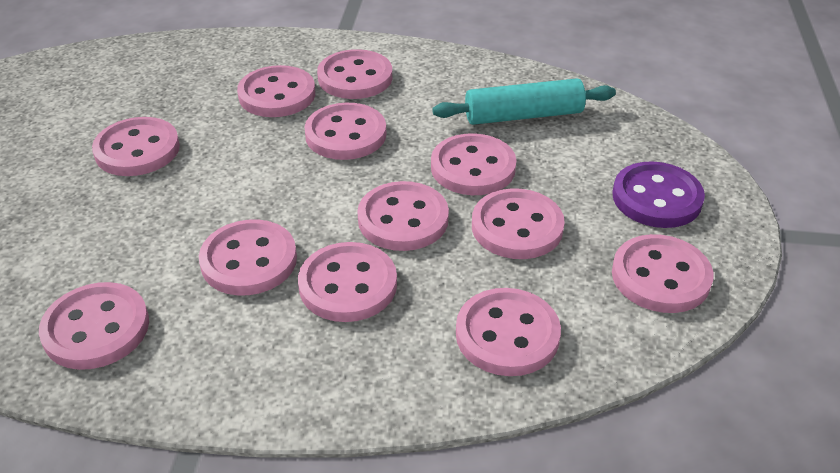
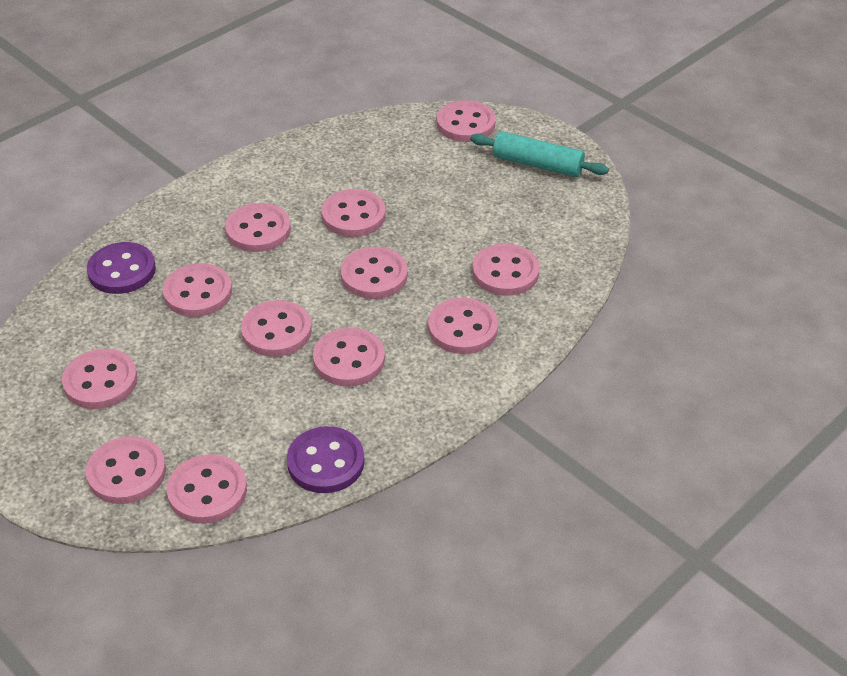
purple button: [613,161,705,228] = 1 -> [87,242,156,294] [287,426,365,493] = 2

